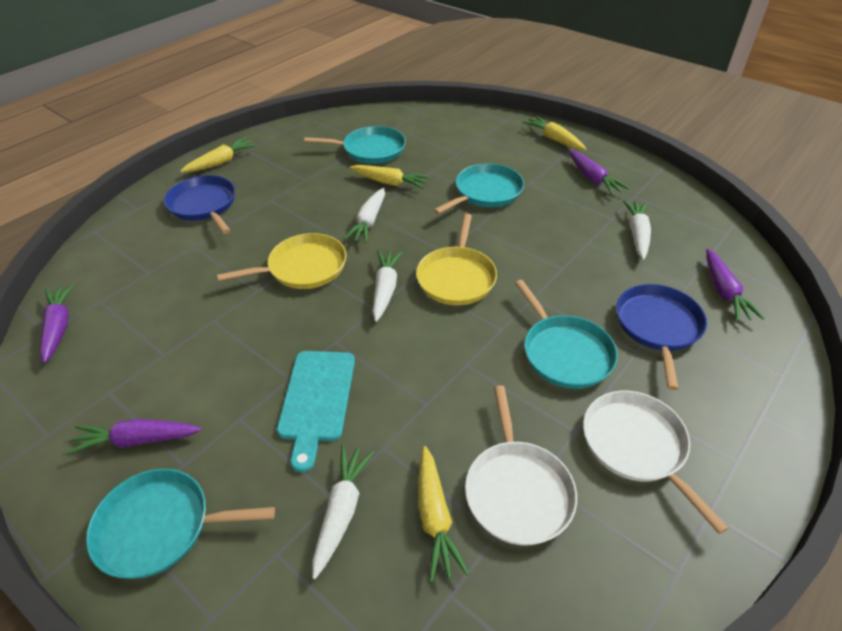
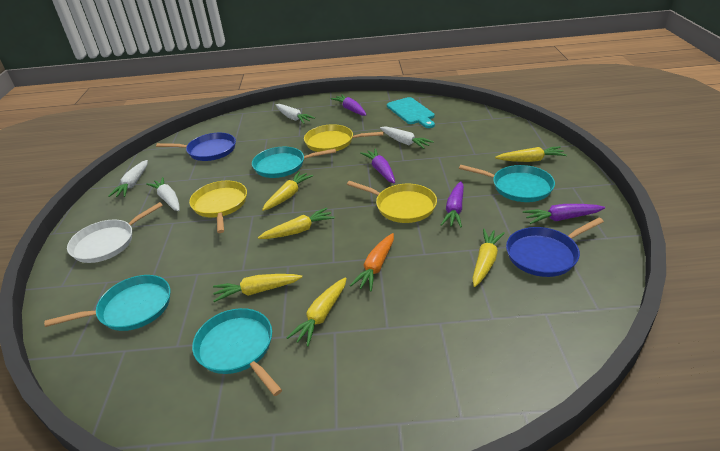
orange carrot: none = 0 -> [350,233,394,292] = 1
white pan: [465,385,577,545] [583,391,728,534] = 2 -> [67,202,163,263] = 1
yellow carrot: [180,138,256,173] [350,165,430,189] [418,446,469,582] [522,116,586,150] = 4 -> [213,274,302,302] [258,208,335,239] [262,171,313,211] [286,277,347,347] [472,229,505,287] [495,146,567,162] = 6
yellow pan: [217,233,347,289] [416,213,497,305] = 2 -> [189,181,247,233] [304,124,384,152] [347,181,437,223] = 3

